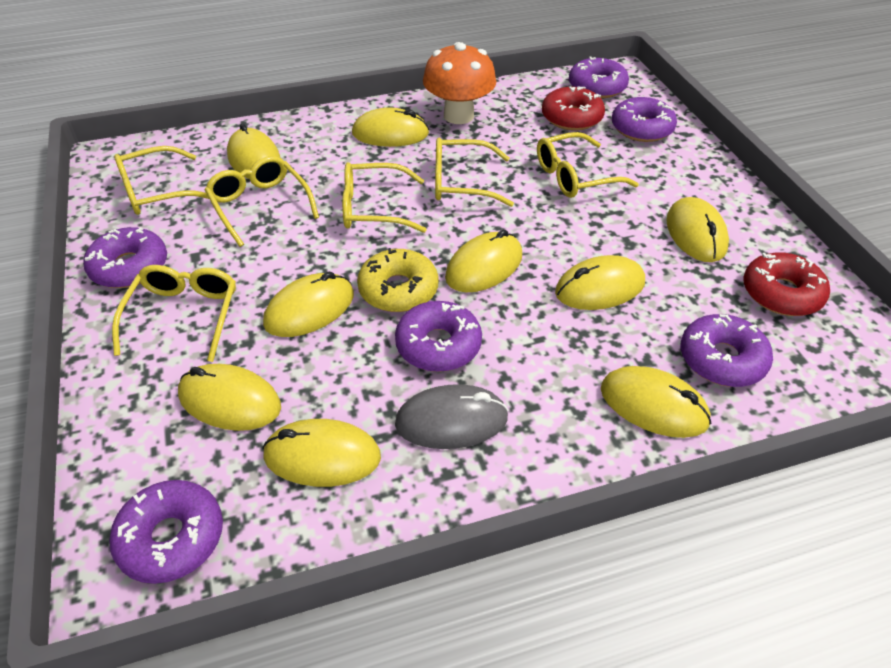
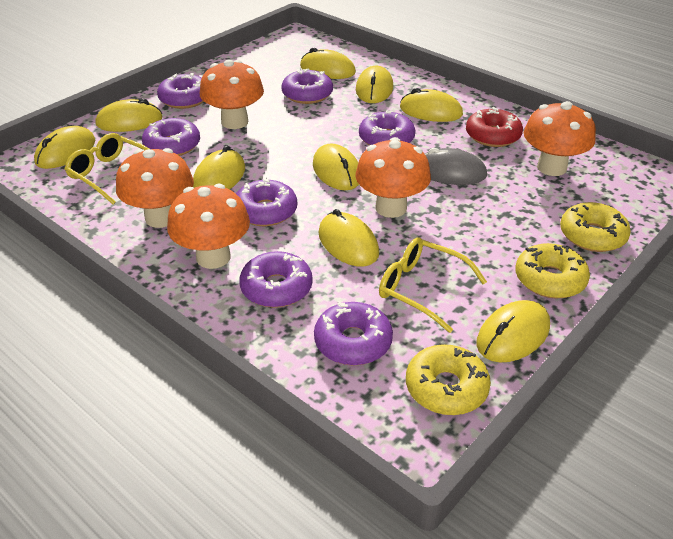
orange mushroom: [423,42,496,124] = 1 -> [116,148,194,228] [167,184,250,269] [200,60,264,129] [355,137,431,218] [524,101,596,176] = 5
purple donut: [83,227,167,288] [109,480,223,584] [395,301,482,372] [569,56,629,98] [612,97,677,142] [680,314,773,387] = 6 -> [142,118,200,156] [157,73,204,109] [236,177,297,226] [239,251,313,308] [281,68,333,104] [314,301,393,366] [359,110,415,145] = 7
red donut: [542,86,605,131] [743,252,830,316] = 2 -> [466,107,523,147] = 1
yellow donut: [357,248,439,312] = 1 -> [406,344,491,415] [515,243,590,298] [560,202,631,252] = 3
yellow glasses: [112,265,236,362] [114,146,209,215] [205,156,319,247] [342,162,427,233] [435,138,514,207] [537,132,639,198] = 6 -> [65,133,149,205] [379,237,487,333] = 2

